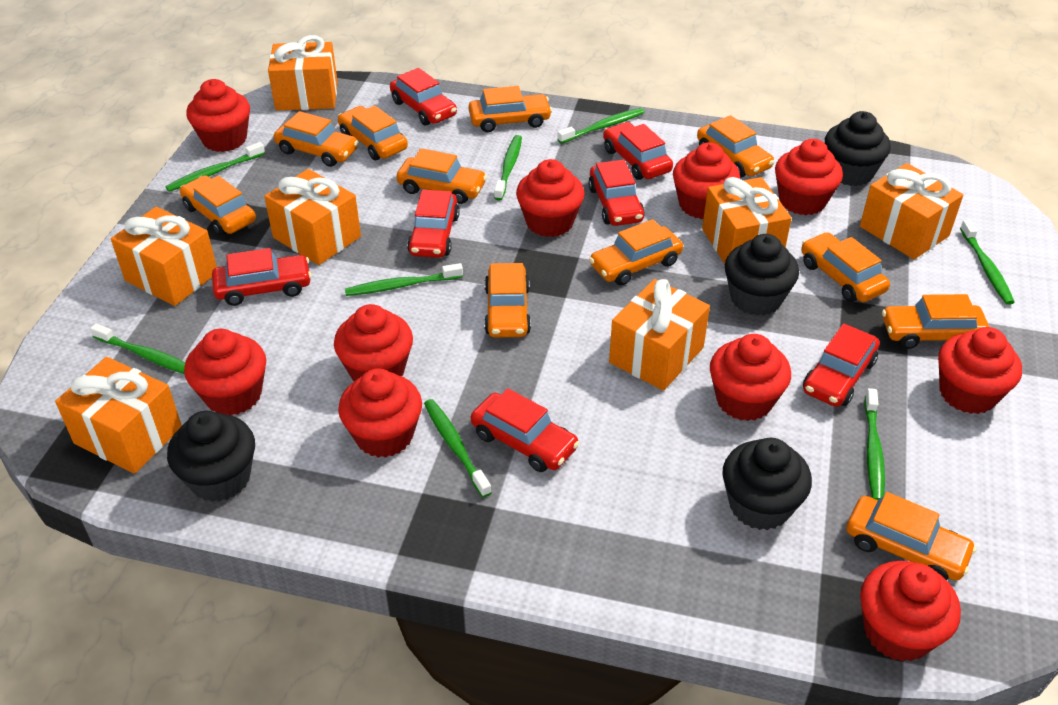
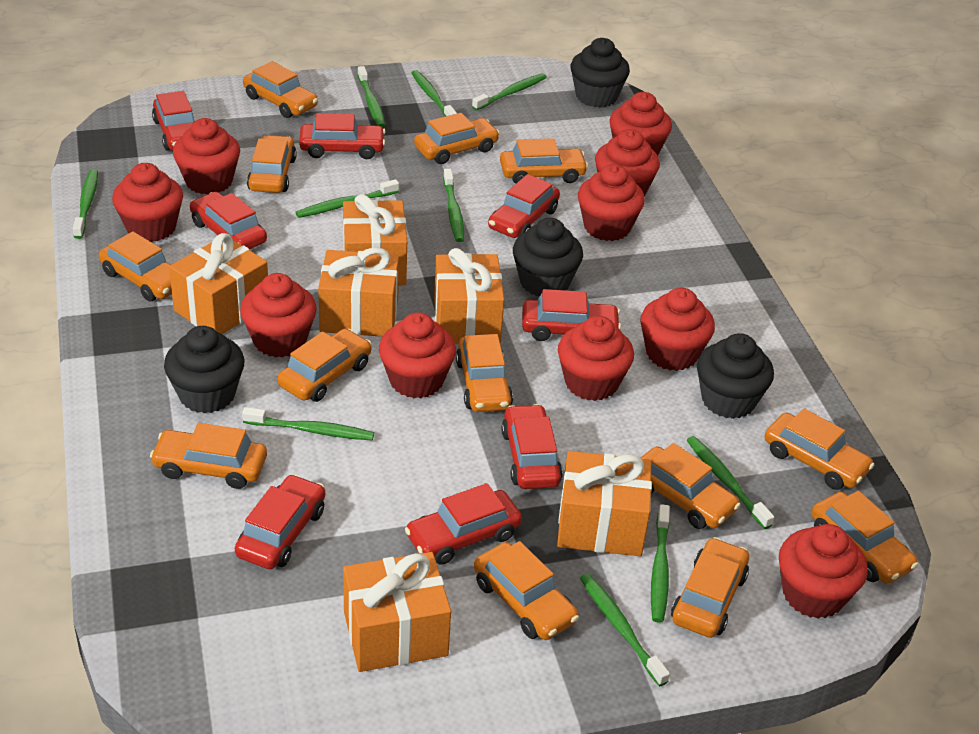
green toothbrush: [90,323,185,374] [165,142,265,192] [345,263,463,296] [424,399,492,498] [494,135,522,201] [557,108,644,144] [864,388,885,500] [960,220,1015,305] = 8 -> [73,169,98,239] [242,407,374,440] [295,179,399,218] [358,66,385,127] [411,70,457,116] [443,169,464,242] [472,73,547,111] [580,573,670,687] [651,504,670,623] [687,436,774,529] = 10
orange car: [180,175,256,236] [274,111,359,167] [338,105,408,160] [396,148,487,204] [468,86,552,132] [484,263,531,338] [589,219,683,286] [697,115,774,178] [801,232,890,302] [846,492,977,581] [882,294,989,349] = 11 -> [99,231,172,302] [150,423,267,489] [243,61,318,118] [247,135,297,193] [277,329,372,402] [414,113,500,164] [456,334,513,412] [474,541,579,640] [500,138,588,184] [641,443,741,529] [671,537,749,638] [764,408,874,490] [811,491,918,584] = 13
orange gift: [55,357,182,474] [111,207,217,306] [264,169,361,265] [268,35,338,110] [609,279,710,391] [702,177,792,264] [860,163,963,259] = 7 -> [169,233,268,334] [318,247,399,337] [343,194,407,285] [343,552,451,672] [434,248,504,344] [557,451,652,556] = 6
red car: [212,248,312,306] [390,68,457,126] [407,190,460,258] [471,388,580,472] [588,160,645,226] [603,122,673,180] [803,323,880,407] = 7 -> [152,91,195,151] [190,192,267,249] [235,474,325,569] [299,113,386,159] [405,483,522,565] [488,174,560,238] [501,404,563,489] [522,289,621,341] = 8

